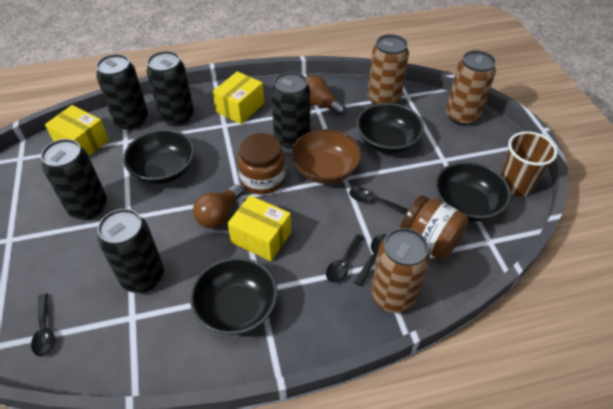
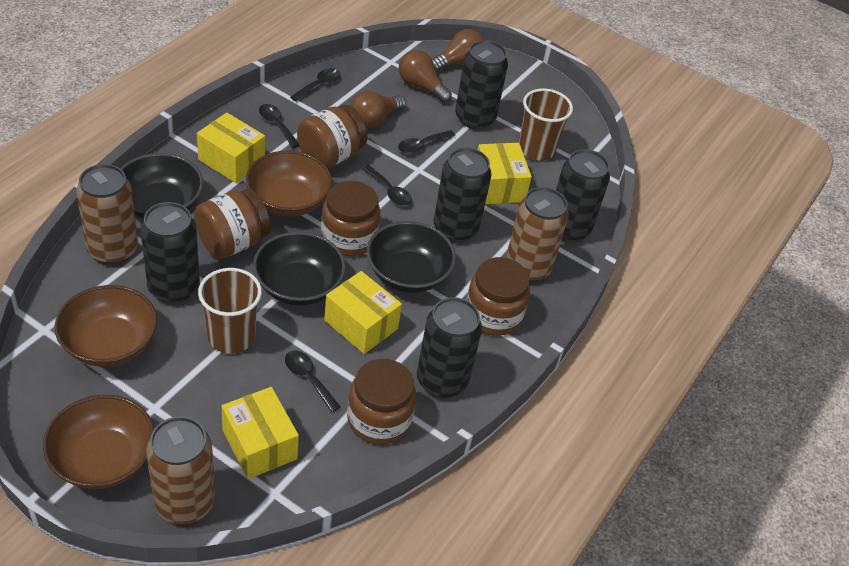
black bowl: [123,129,195,184] [190,257,277,335] [357,103,424,154] [435,162,511,222] = 4 -> [120,153,203,219] [253,232,346,306] [367,221,456,293] = 3
black spoon: [31,294,55,356] [326,234,364,283] [349,187,408,215] [354,234,387,287] = 4 -> [259,104,299,148] [285,350,341,412] [290,68,340,102] [363,165,412,206] [398,130,455,154] = 5
brown bowl: [291,129,362,184] = 1 -> [43,395,154,489] [54,285,158,367] [246,151,332,217] = 3
brown cup: [500,131,557,196] = 1 -> [198,268,262,354] [519,88,573,160] = 2
brown jar: [237,133,286,195] [400,195,468,260] = 2 -> [194,189,271,259] [297,105,368,168] [321,181,380,256] [347,359,416,445] [466,257,530,336] = 5
brown light bulb: [193,184,243,228] [306,75,346,115] = 2 -> [350,91,406,128] [399,50,452,103] [432,29,484,72] = 3
yellow box: [45,105,109,156] [213,71,264,124] [227,195,291,261] = 3 -> [197,113,265,183] [221,387,299,479] [324,271,402,354] [478,143,532,204] = 4

